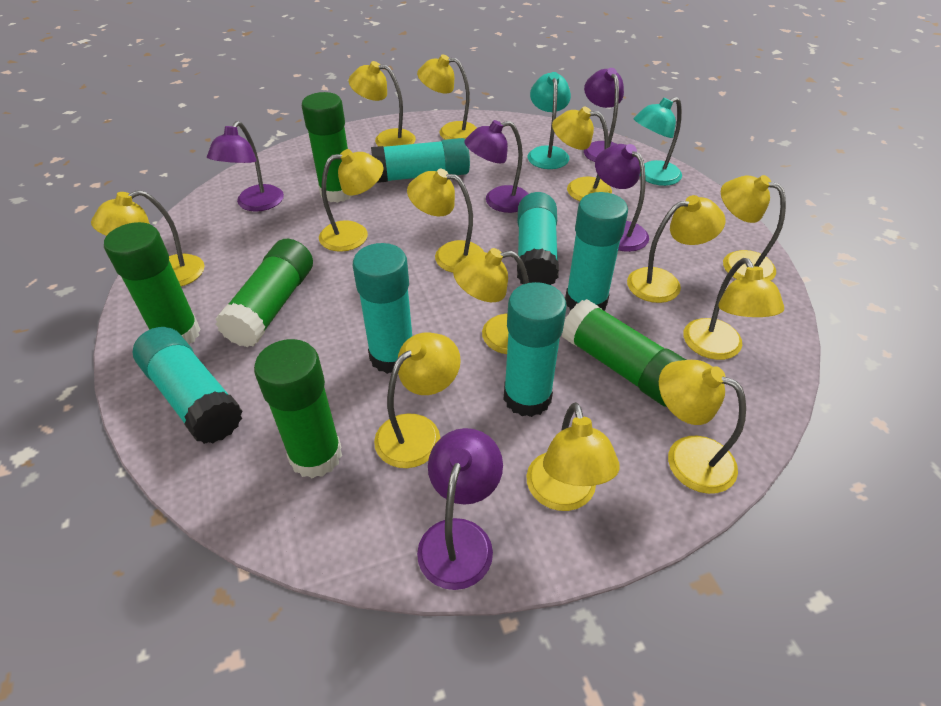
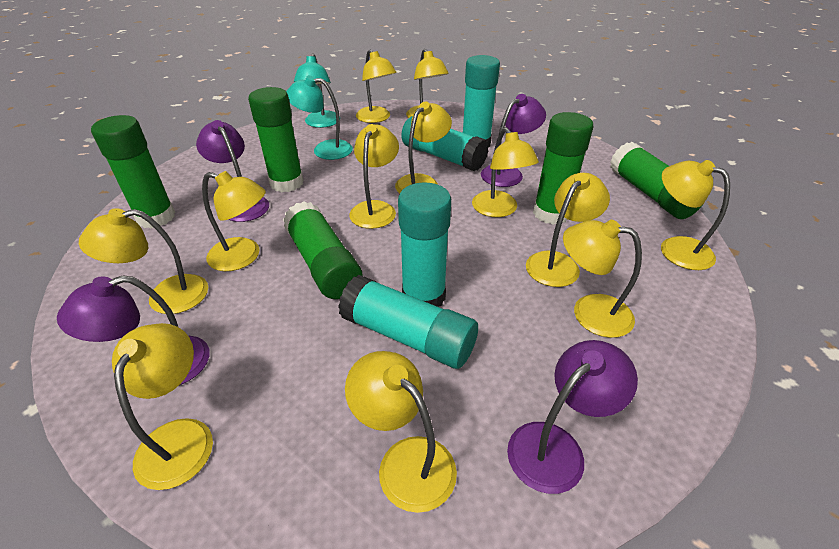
purple lamp: [207,121,284,212] [417,428,503,590] [465,120,528,213] [584,68,624,162] [595,144,649,252] = 5 -> [57,275,210,385] [196,120,269,222] [481,94,546,187] [507,340,638,494] = 4
turquoise glue stick: [133,327,243,444] [353,243,412,374] [371,138,470,183] [504,282,567,417] [517,192,559,285] [565,192,628,311] = 6 -> [338,275,478,369] [398,183,451,307] [401,116,489,171] [463,55,500,147] = 4
yellow lamp: [91,190,205,286] [319,149,383,252] [348,61,416,147] [374,333,461,468] [407,169,484,273] [417,54,477,140] [453,248,529,354] [527,402,620,511] [552,107,612,201] [627,195,726,303] [659,360,746,494] [683,258,784,360] [721,175,786,281] = 13 -> [79,208,208,314] [112,323,213,490] [202,171,266,271] [345,351,457,513] [349,124,399,229] [356,50,397,123] [395,101,452,194] [406,49,449,118] [472,127,539,217] [526,173,610,287] [563,220,642,338] [661,160,730,270] = 12

